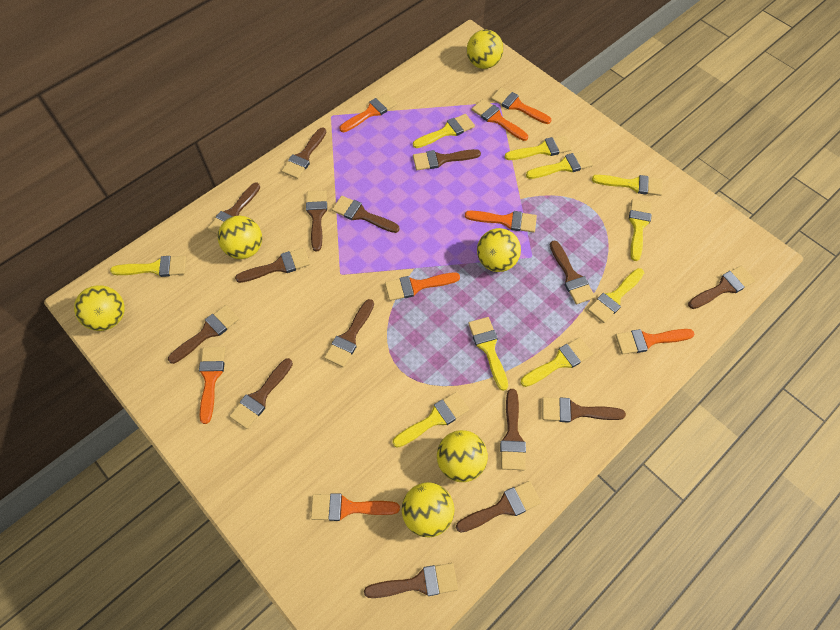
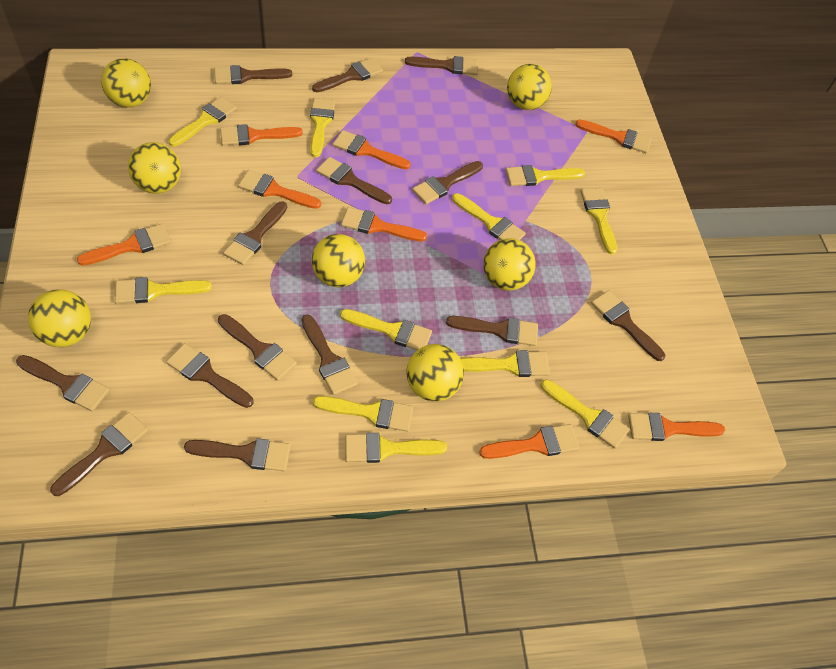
brown brush: [168,305,239,364] [207,182,260,235] [229,358,293,429] [235,248,310,283] [281,127,326,179] [306,190,327,251] [324,299,374,367] [332,196,400,233] [364,563,458,598] [413,149,481,170] [456,481,541,533] [500,389,526,470] [542,397,626,423] [550,240,595,304] [688,265,755,309] = 15 -> [16,355,110,411] [50,412,148,496] [166,343,253,408] [184,438,291,471] [214,65,292,84] [218,314,297,381] [223,202,287,265] [302,315,358,395] [312,58,383,92] [316,157,392,204] [405,56,478,75] [412,161,483,204] [446,316,538,346] [591,290,665,361] = 14
yellow ball: [74,285,125,331] [218,216,262,259] [402,482,454,537] [437,430,488,482] [467,30,503,69] [477,228,521,272] = 6 -> [28,289,91,347] [101,58,151,107] [128,142,181,194] [312,234,365,287] [407,344,464,401] [483,238,536,291] [507,64,552,110] = 7
yellow brush: [110,256,186,277] [393,392,469,448] [413,114,475,148] [468,317,508,391] [505,136,572,160] [521,337,593,387] [526,151,593,179] [588,268,644,323] [592,175,663,196] [629,199,652,261] = 10 -> [115,277,212,304] [169,96,237,147] [310,98,335,158] [313,396,413,432] [340,309,432,350] [345,433,447,463] [452,193,526,240] [461,350,550,377] [506,165,585,186] [541,379,630,449] [580,188,617,255] = 11

